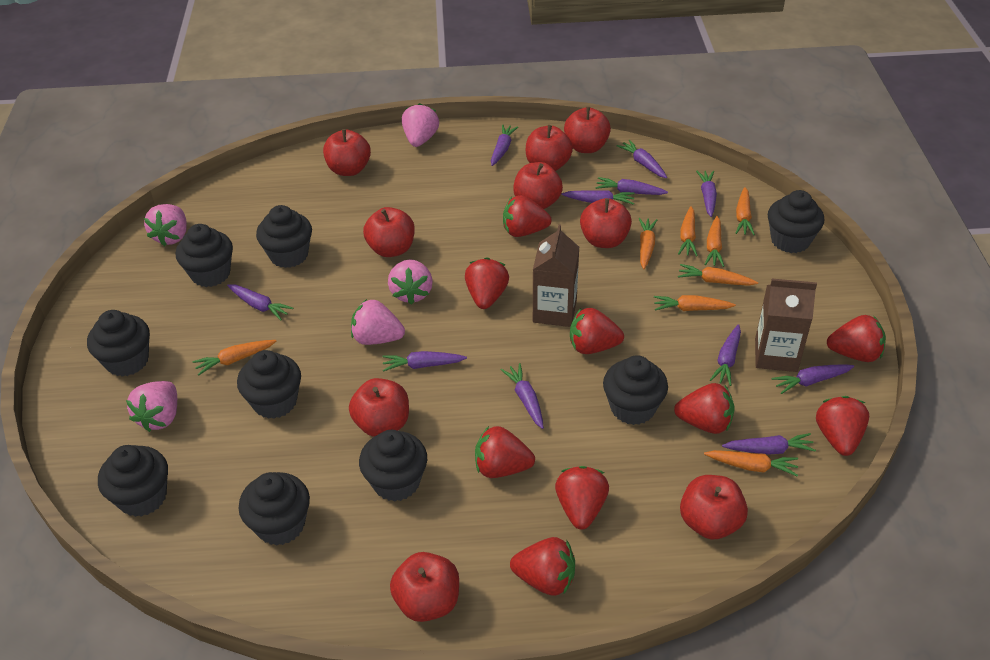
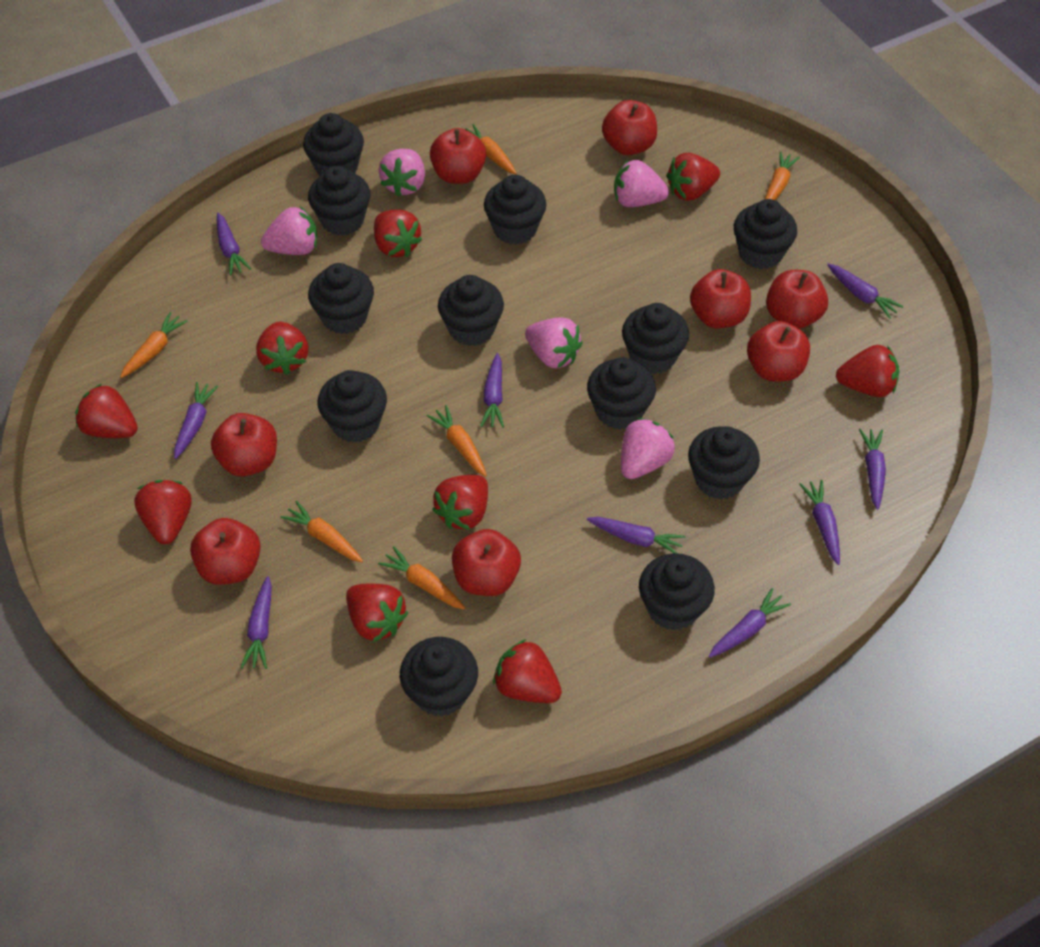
black cupcake: [87,310,150,377] [98,445,168,517] [176,224,233,287] [237,350,301,419] [238,472,310,546] [256,205,312,268] [359,430,427,502] [603,355,668,425] [768,190,824,253] = 9 -> [303,113,364,176] [308,166,370,236] [308,263,374,334] [318,370,387,443] [400,637,478,717] [438,275,504,346] [484,175,547,245] [587,357,656,430] [622,303,689,374] [639,553,715,630] [688,426,760,499] [734,199,797,270] = 12
brown carton: [533,224,579,327] [755,279,817,372] = 2 -> none = 0
orange carrot: [193,340,276,375] [639,218,657,269] [654,295,736,311] [678,206,698,256] [678,264,758,286] [704,216,724,267] [704,450,798,477] [736,187,755,235] = 8 -> [120,312,188,378] [280,501,363,562] [378,546,465,609] [427,405,487,477] [465,124,517,174] [765,152,800,200] = 6
purple carrot: [227,284,293,320] [382,351,467,372] [491,124,518,166] [501,363,544,429] [562,190,635,205] [595,177,668,195] [617,140,667,178] [696,171,717,217] [710,324,741,386] [722,433,816,455] [771,364,854,394] = 11 -> [174,382,218,459] [217,213,251,275] [240,576,272,669] [480,353,504,428] [587,517,686,554] [709,588,791,658] [799,480,840,565] [827,264,904,319] [859,429,886,510] = 9
red apple: [323,129,371,176] [349,378,409,437] [363,207,415,257] [390,552,459,622] [513,162,563,209] [526,125,573,171] [564,107,611,153] [580,198,632,248] [680,475,748,539] = 9 -> [190,518,261,585] [211,413,277,476] [430,128,486,184] [452,529,521,596] [602,100,657,155] [690,269,751,328] [747,321,810,381] [766,270,828,329] = 8

